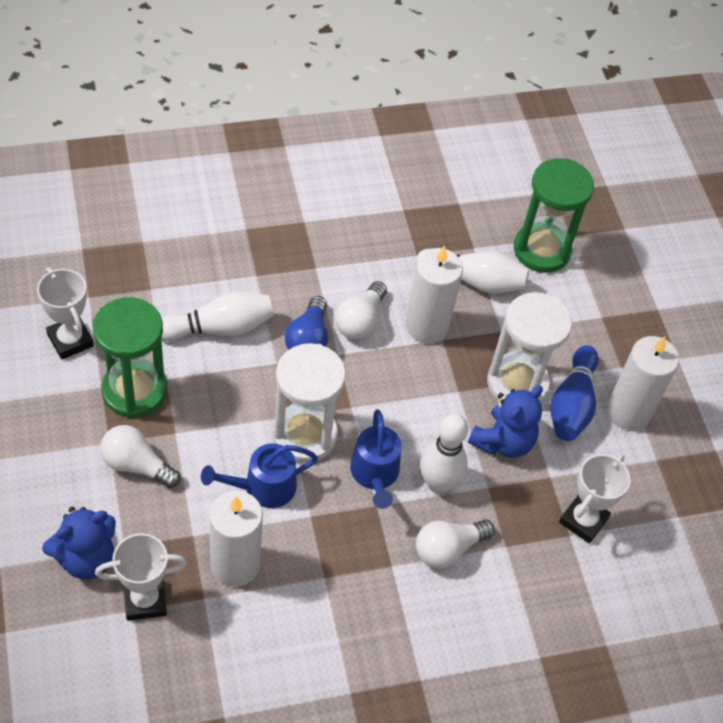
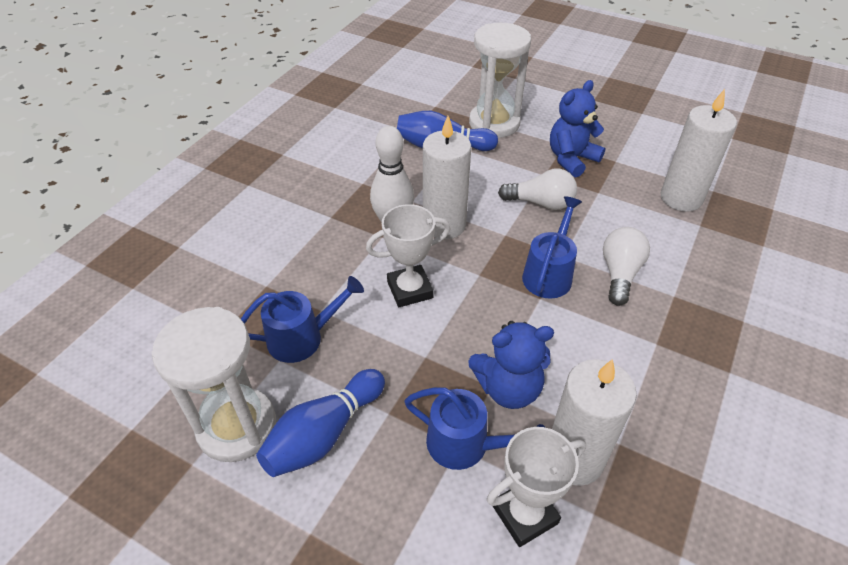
blue bowling pin: [550,345,599,441] = 1 -> [256,369,385,477] [397,111,498,151] = 2
blue light bulb: [285,296,328,350] = 1 -> none = 0
blue watering can: [201,443,318,508] [350,409,402,509] = 2 -> [241,276,364,363] [405,387,546,470] [522,196,582,299] = 3
green hourglass: [93,297,167,418] [514,158,594,273] = 2 -> none = 0
white bowling pin: [161,291,274,341] [416,248,529,293] [420,414,468,493] = 3 -> [370,126,414,223] = 1
white light bulb: [100,425,181,488] [335,281,387,339] [416,520,495,568] = 3 -> [498,169,577,210] [603,227,650,306] = 2
white trophy: [37,267,94,359] [95,533,187,621] [559,454,630,543] = 3 -> [366,204,450,307] [487,427,586,547] = 2

